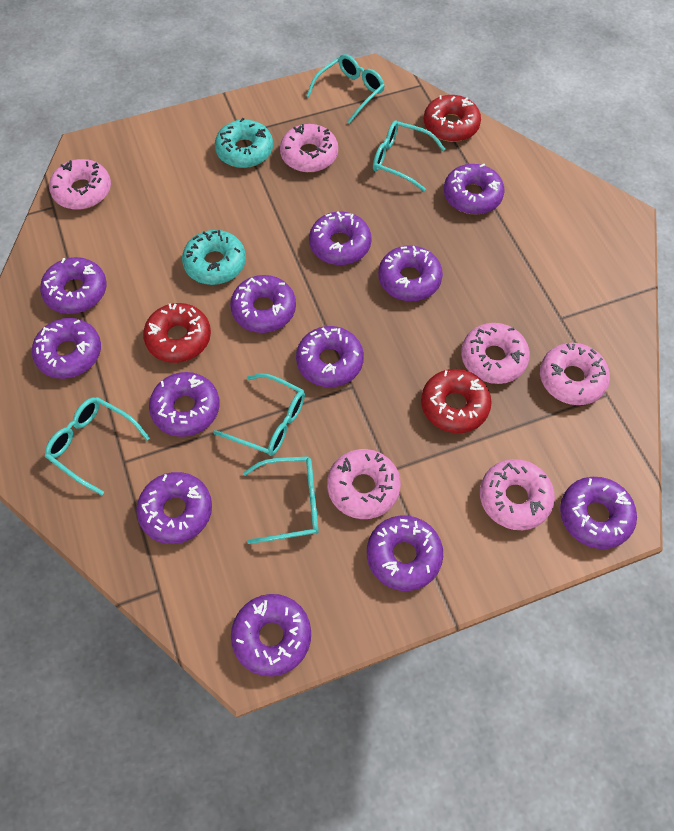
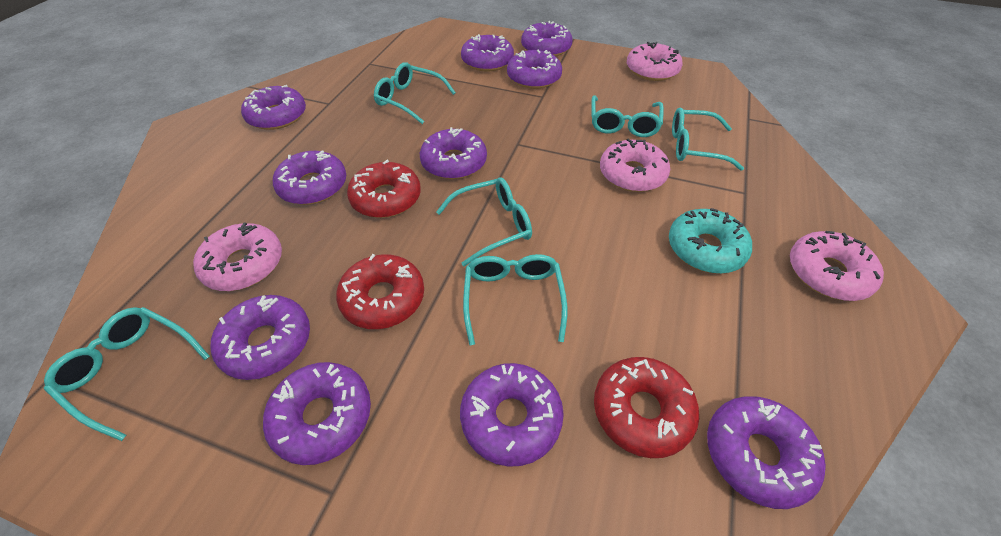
pink donut: [49,159,111,210] [280,124,338,172] [327,449,401,519] [461,323,530,384] [480,459,555,530] [540,343,610,405] = 6 -> [193,222,282,291] [600,139,670,192] [627,42,683,81] [790,231,884,301] = 4
purple donut: [32,318,101,379] [40,257,107,314] [136,472,212,544] [149,372,220,437] [230,275,296,333] [231,594,311,677] [296,326,364,387] [309,211,371,265] [367,515,443,591] [378,246,443,301] [444,164,505,214] [560,477,637,549] = 12 -> [211,295,310,380] [241,85,306,130] [263,362,371,465] [273,150,346,205] [420,127,487,179] [460,363,564,467] [461,34,514,71] [507,50,562,89] [521,21,573,56] [707,396,826,509] = 10
turquoise donut: [182,230,246,285] [215,118,273,168] = 2 -> [669,208,752,273] = 1
turquoise glasses: [45,397,150,495] [213,373,305,456] [243,456,319,544] [306,54,385,124] [373,121,445,191] = 5 -> [44,307,210,441] [374,62,456,124] [436,177,532,266] [463,254,567,345] [591,95,664,137] [672,107,744,171] = 6

